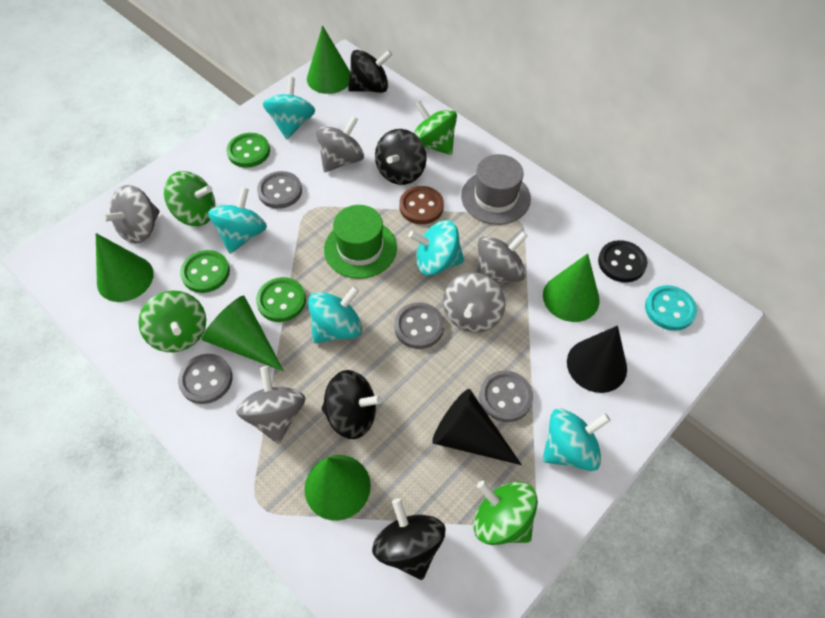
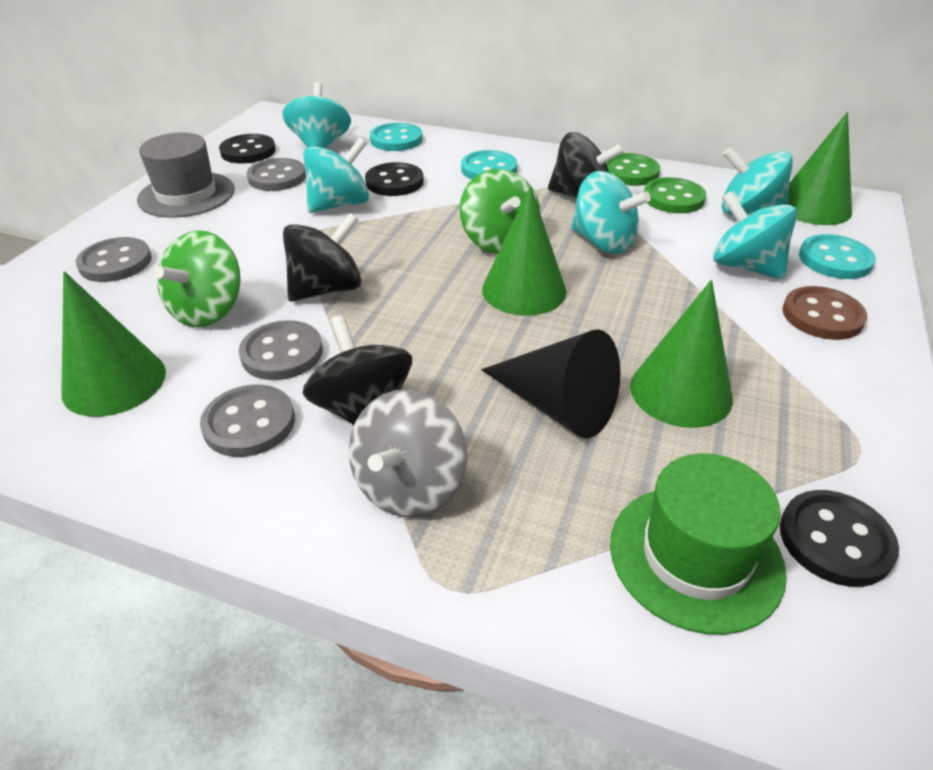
black button: [598,240,647,283] = 1 -> [219,134,276,164] [365,162,424,196] [780,490,899,587] = 3
black cone: [432,389,522,465] [567,326,627,393] = 2 -> [481,329,620,438] = 1
black spinning top: [322,370,382,439] [348,50,392,93] [372,498,446,580] [375,129,427,185] = 4 -> [283,213,361,302] [303,315,412,425] [548,132,625,198] = 3
green button: [180,250,230,293] [227,133,270,168] [256,277,306,322] = 3 -> [606,153,660,186] [644,177,706,213] = 2
green cone: [96,233,154,302] [202,296,284,371] [304,455,371,521] [307,25,350,94] [543,253,600,322] = 5 -> [61,271,166,417] [482,186,566,316] [630,280,733,428] [788,112,852,225] = 4
green spinning top: [138,290,206,352] [164,171,215,226] [414,101,457,155] [473,481,538,545] = 4 -> [154,230,241,327] [460,169,540,254] = 2
grey spinning top: [102,185,160,243] [236,366,305,444] [316,116,364,172] [443,272,505,333] [478,231,528,283] = 5 -> [349,389,467,517] = 1
turquoise button: [645,285,697,331] = 1 -> [370,123,422,151] [461,150,517,179] [799,234,876,279] = 3

